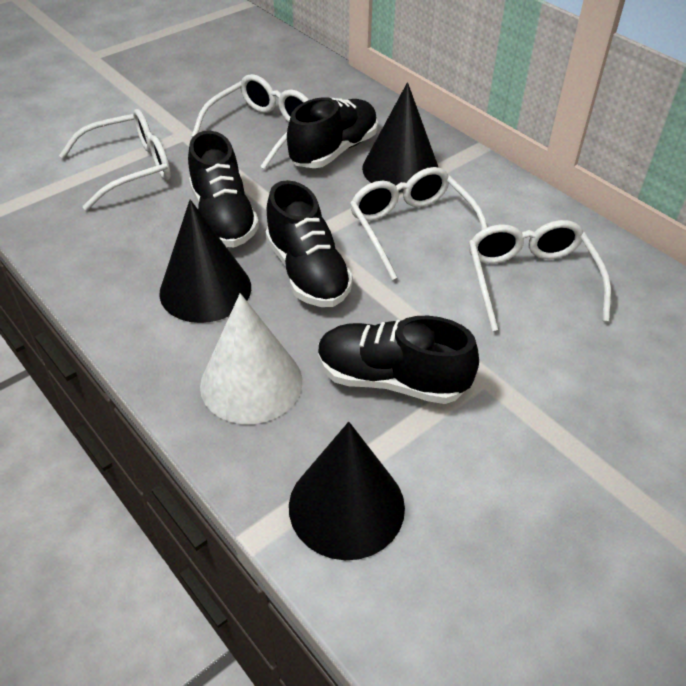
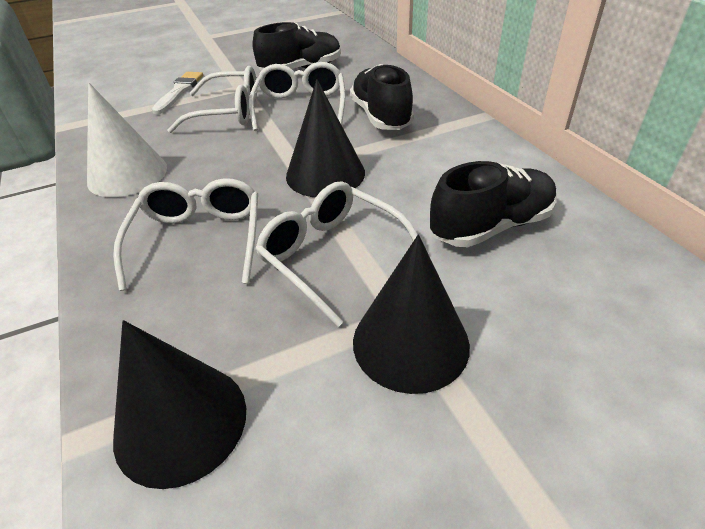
black shoe: [188,131,259,247] [265,180,353,307] [287,97,378,168] [318,316,479,404] = 4 -> [253,22,341,70] [350,64,414,130] [430,161,557,247] = 3
white brush: none = 0 -> [152,72,203,114] = 1

